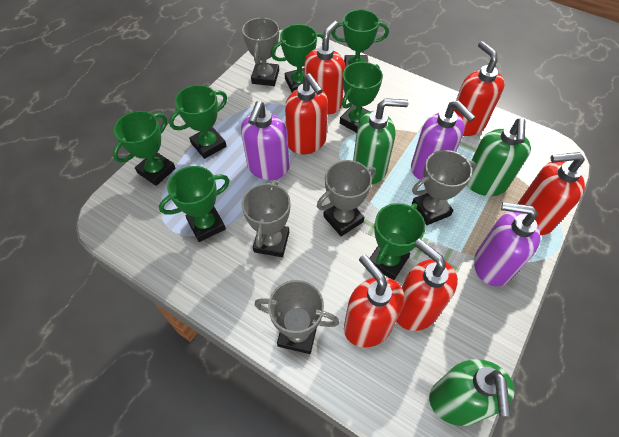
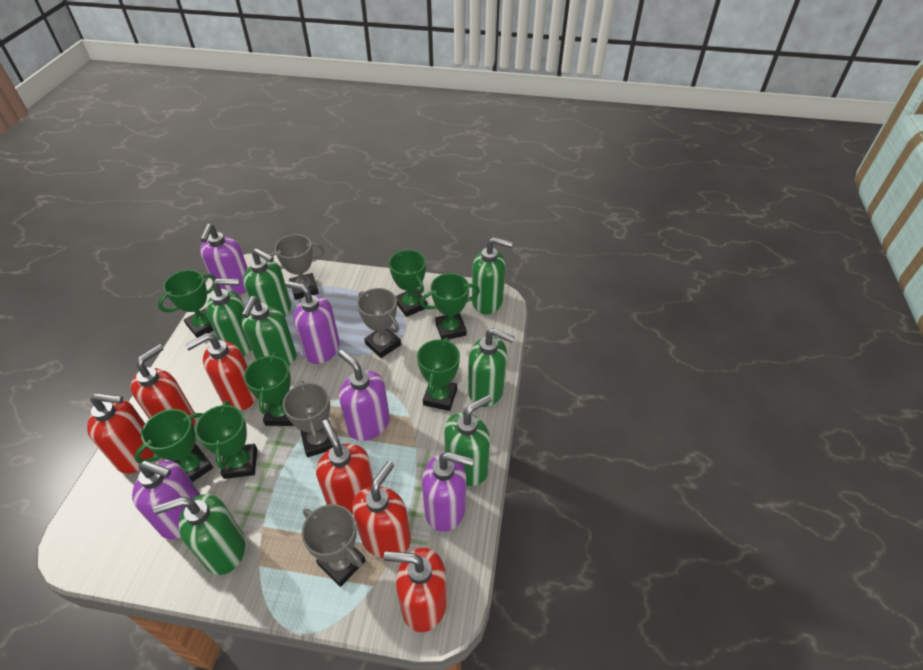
green soap dispenser: [353,98,409,184] [429,359,515,426] [467,118,531,196] = 3 -> [153,494,245,575] [206,278,251,356] [241,296,296,366] [243,248,291,317] [444,395,492,486] [468,328,515,407] [472,237,513,314] = 7
grey trophy: [242,18,279,86] [242,180,290,257] [254,280,340,354] [317,160,376,236] [412,150,476,225] = 5 -> [269,234,325,300] [283,381,333,457] [302,504,366,587] [357,288,401,358] = 4
purple soap dispenser: [241,101,289,180] [411,100,475,180] [474,202,540,286] = 3 -> [132,460,201,539] [200,224,248,295] [284,281,340,364] [338,350,390,441] [422,452,474,532] = 5

